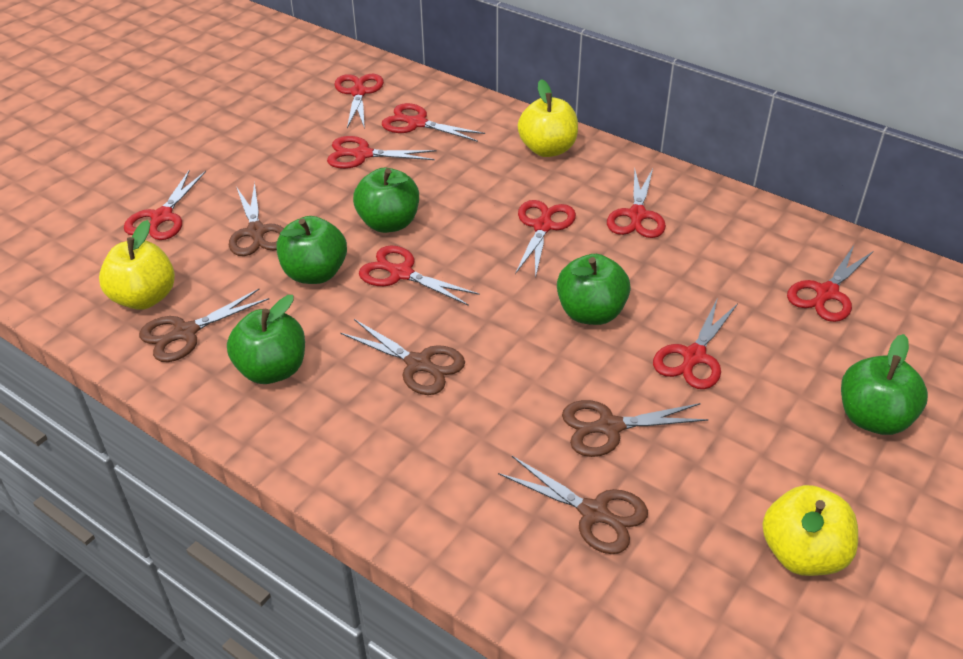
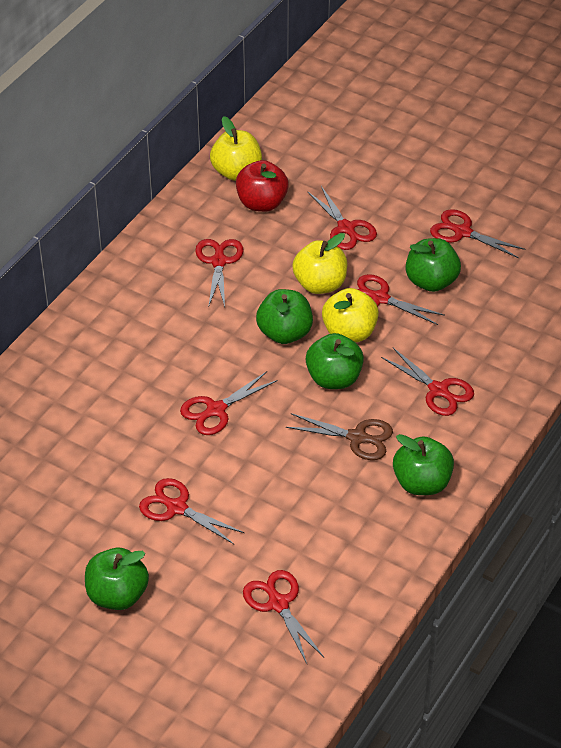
brown scissors: [139,289,269,362] [229,182,284,256] [340,319,465,395] [498,456,648,554] [562,400,709,457] = 5 -> [286,413,393,460] = 1
red apple: none = 0 -> [236,160,289,212] = 1
red scissors: [124,170,206,240] [327,136,437,169] [334,74,384,129] [359,246,479,306] [382,103,485,142] [515,200,576,279] [607,168,666,238] [653,297,738,389] [787,245,874,322] = 9 -> [139,478,244,544] [180,371,278,435] [195,239,244,307] [243,570,324,664] [307,186,377,250] [357,274,445,325] [381,348,474,416] [430,209,526,258] = 8

